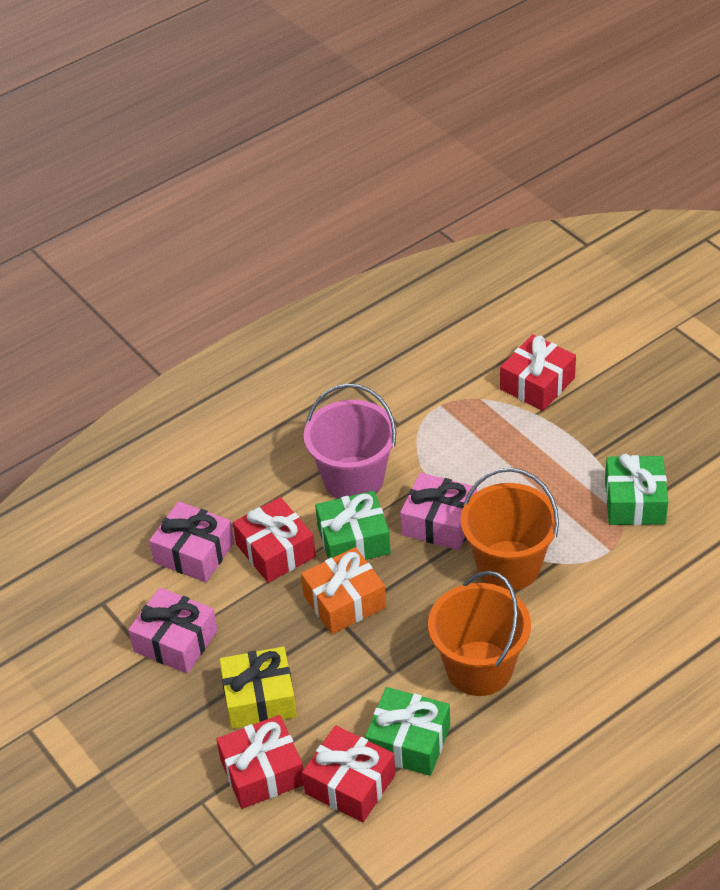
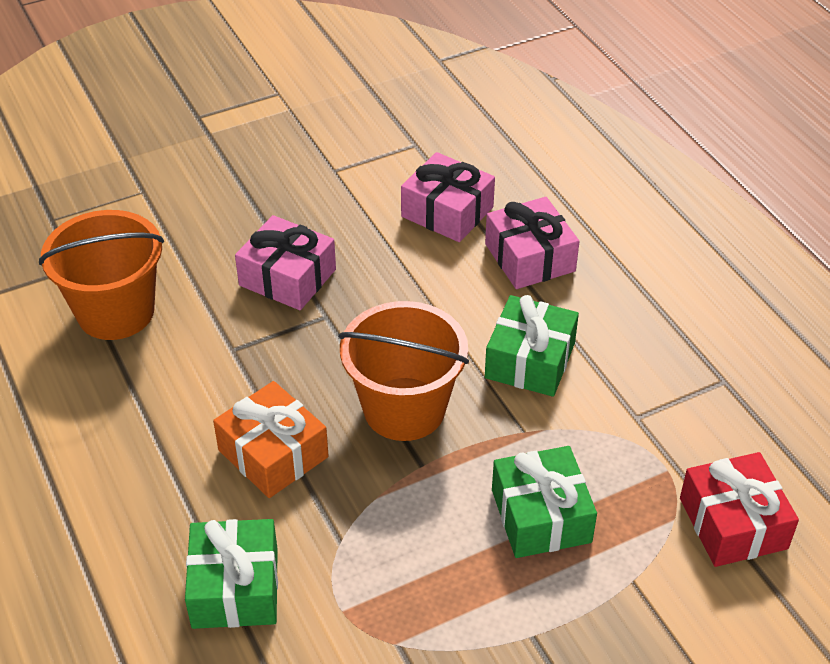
pink bucket: [304,383,397,499] = 1 -> none = 0
red gift: [216,715,304,809] [233,497,316,583] [302,725,395,822] [500,334,576,411] = 4 -> [680,452,799,567] = 1
yellow gift: [219,647,297,729] = 1 -> none = 0

